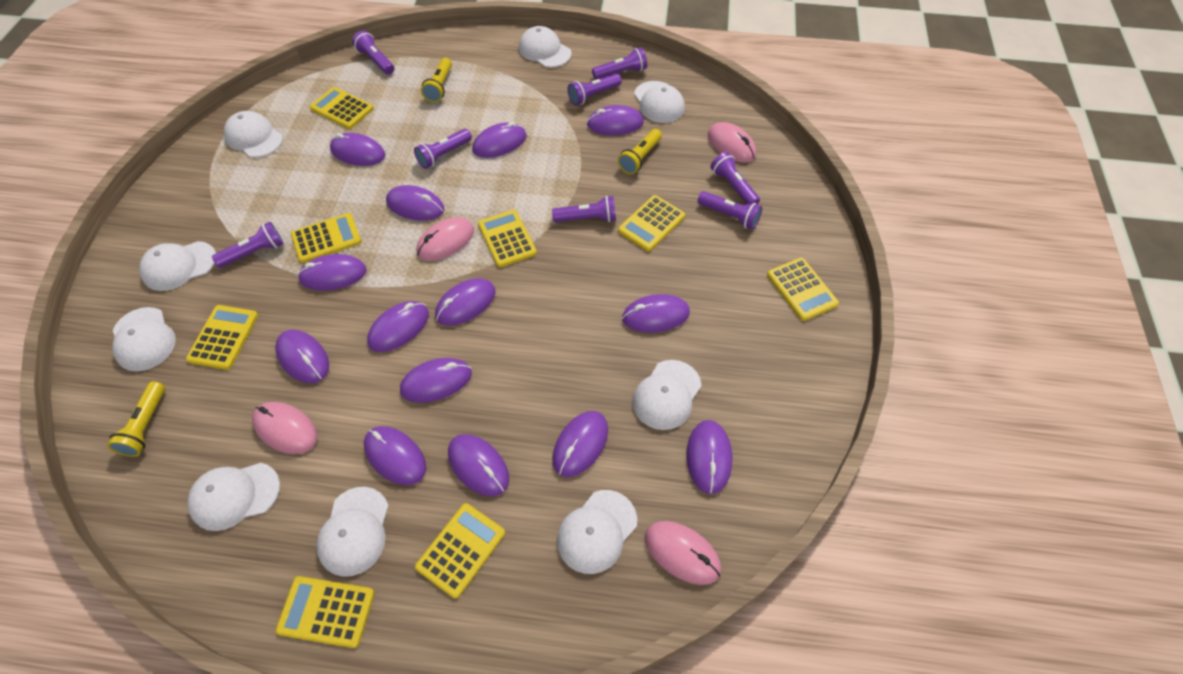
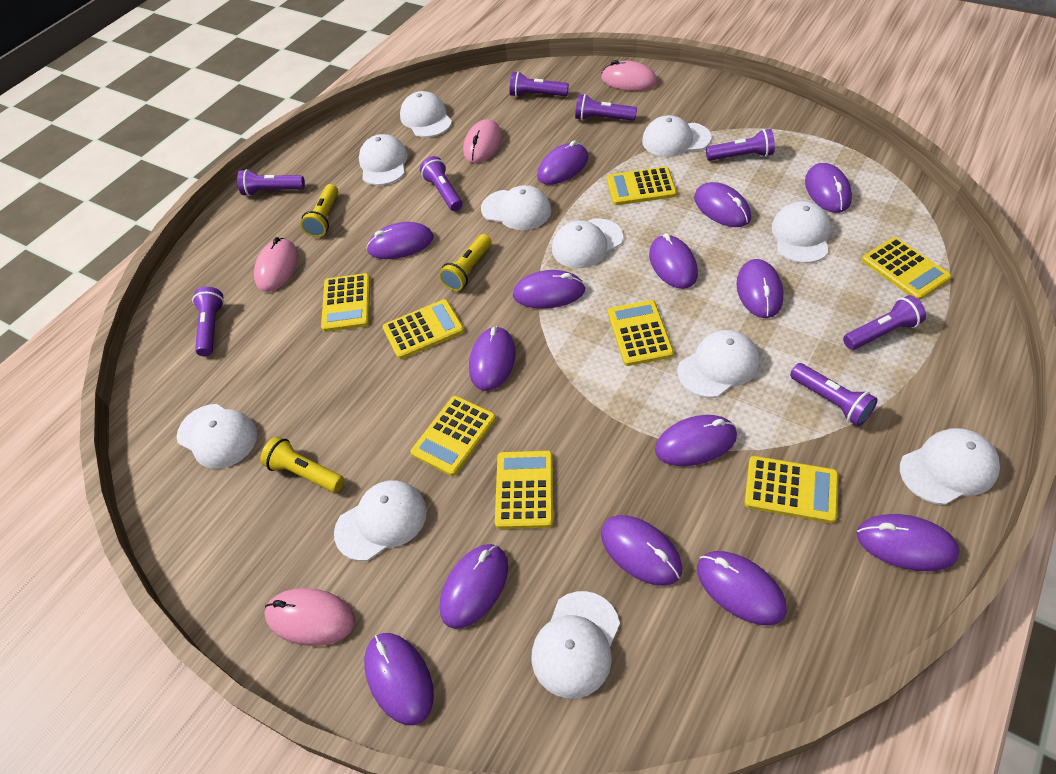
white cap: [112,307,176,371] [139,241,216,291] [187,463,280,531] [224,111,283,158] [316,487,389,577] [519,26,572,68] [557,490,637,574] [633,360,702,430] [634,81,685,123] = 9 -> [177,404,257,469] [334,480,427,561] [359,134,408,185] [400,91,452,137] [481,185,551,230] [532,591,620,698] [552,218,623,268] [642,115,711,157] [677,330,760,398] [772,201,831,263] [900,428,1000,505] = 11

